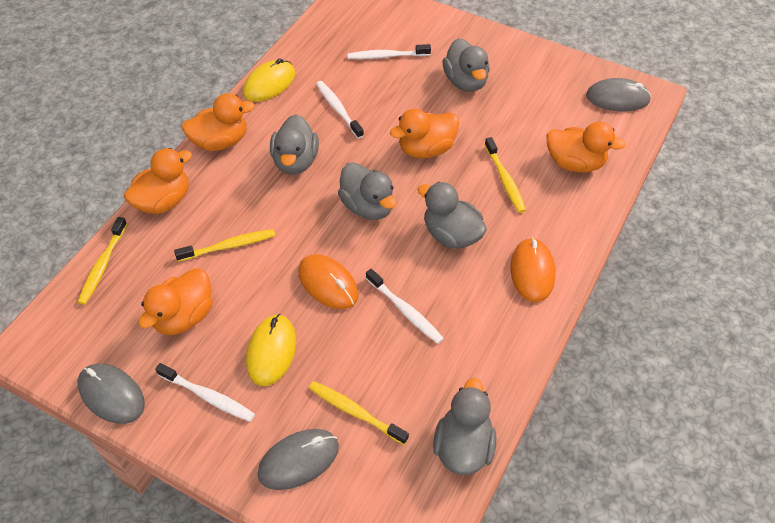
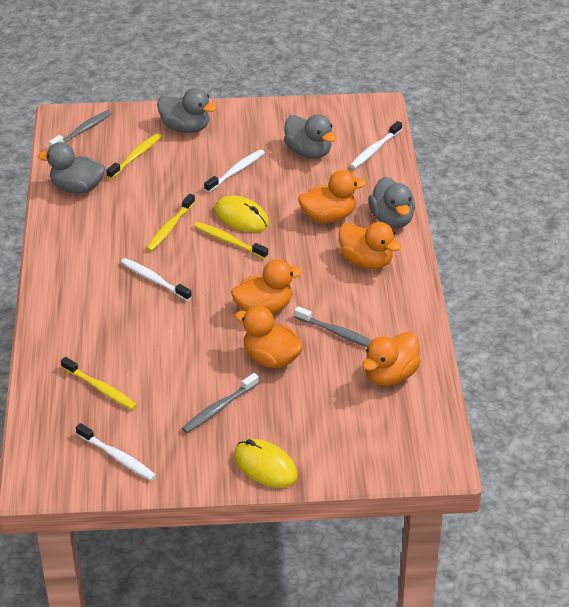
grey duck: [270,114,319,175] [338,162,396,220] [417,182,487,249] [433,378,496,475] [442,38,490,92] = 5 -> [38,142,105,194] [157,88,217,133] [284,114,336,159] [368,177,415,228] = 4
grey mouse: [78,364,145,424] [258,429,339,490] [586,78,651,111] = 3 -> none = 0
grey toothbrush: none = 0 -> [49,110,112,148] [182,373,259,433] [294,306,372,347] = 3
orange mouse: [298,254,359,309] [510,237,555,302] = 2 -> none = 0

